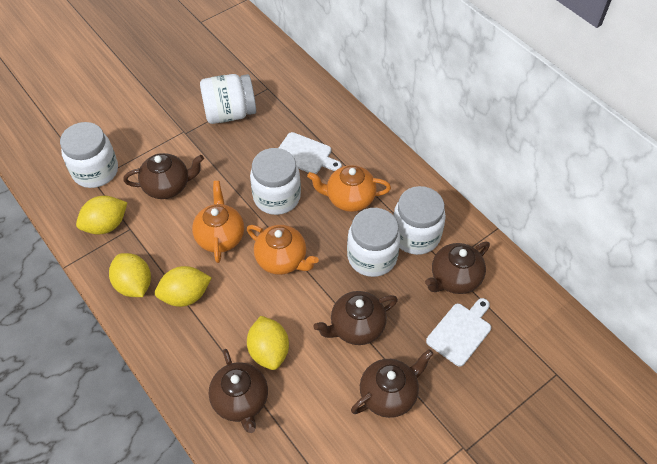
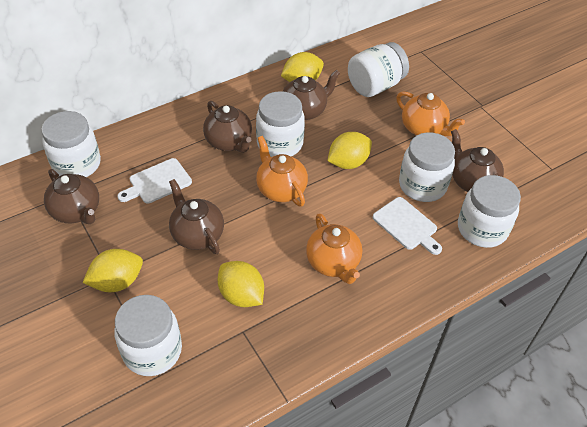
white jar: [60,122,118,188] [200,74,256,124] [250,148,301,215] [347,208,400,277] [393,186,446,255] = 5 -> [41,111,101,177] [114,295,182,376] [256,91,305,157] [348,42,409,97] [399,132,455,202] [458,175,521,248] = 6

